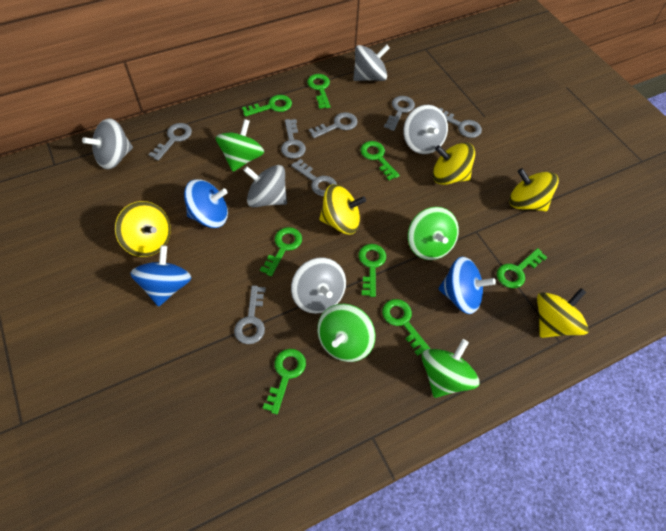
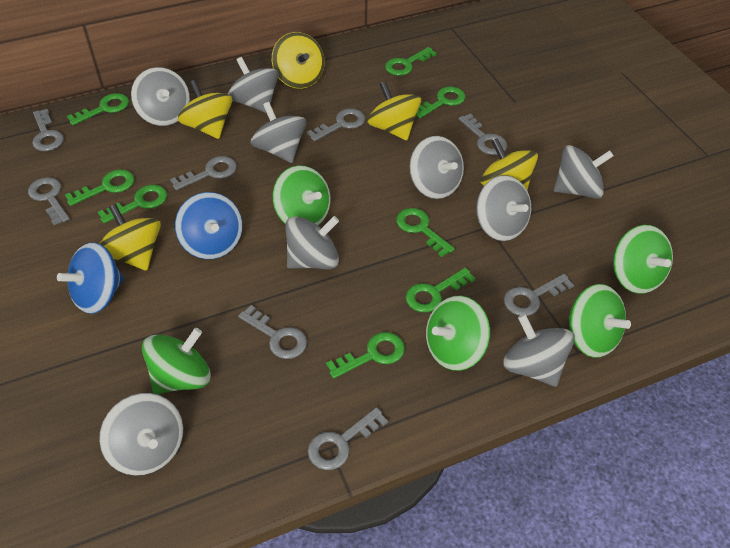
blue spinning top: [130,245,191,307] [184,179,228,228] [438,257,496,314] = 3 -> [57,242,124,314] [175,192,243,259] = 2
green spinning top: [215,119,264,172] [317,304,375,362] [408,207,459,260] [421,339,479,398] = 4 -> [142,328,211,394] [273,165,330,225] [426,296,490,371] [568,284,631,358] [613,225,673,294] = 5
grey key: [148,123,192,161] [234,285,266,344] [281,119,306,158] [291,159,337,196] [309,112,358,138] [384,96,415,131] [440,108,482,138] = 7 -> [28,177,70,225] [32,109,64,151] [170,156,237,190] [238,305,307,359] [307,109,365,141] [308,407,388,470] [459,113,507,155] [504,274,574,316] = 8
grey spinning top: [82,118,133,169] [243,165,287,207] [291,257,346,314] [353,44,390,81] [403,105,448,154] = 5 -> [99,393,184,476] [131,67,190,126] [228,57,279,113] [251,102,306,163] [285,216,339,269] [409,136,464,199] [476,175,531,241] [503,314,575,387] [554,145,614,199] = 9

